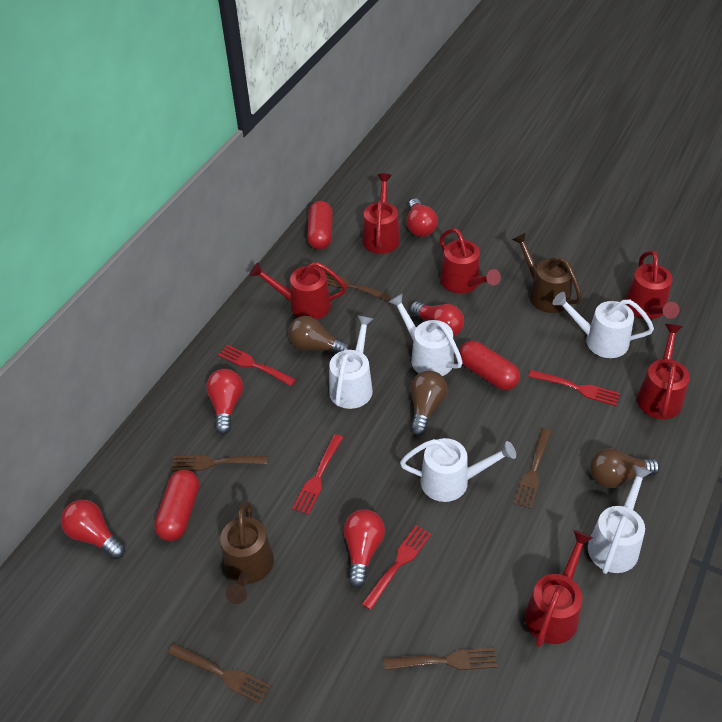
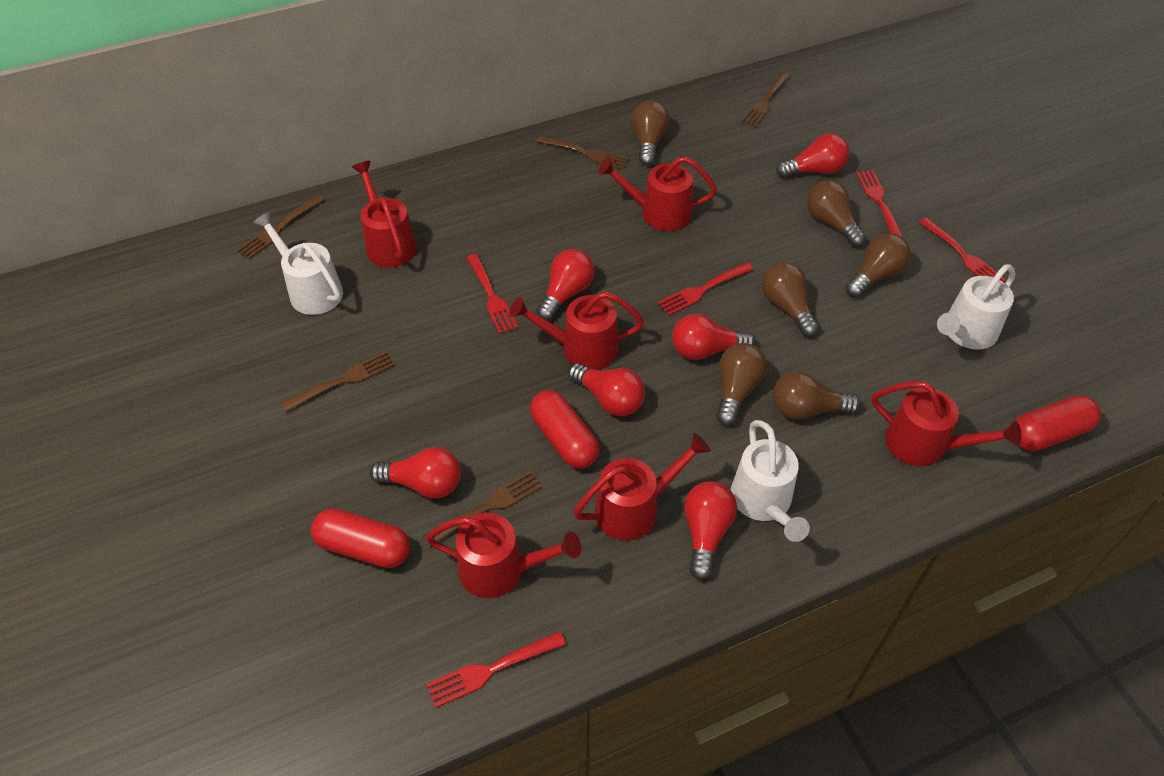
brown light bulb: [288,316,351,354] [411,371,448,436] [590,448,660,488] = 3 -> [631,101,670,165] [716,343,767,425] [761,262,819,337] [773,371,860,420] [807,180,866,247] [845,233,911,298] = 6
brown watering can: [220,500,274,604] [512,232,582,313] = 2 -> none = 0
red fork: [218,345,296,386] [292,434,344,515] [362,525,431,610] [528,370,620,406] = 4 -> [427,631,566,708] [466,254,518,334] [658,262,754,316] [856,170,904,238] [919,218,1006,282] = 5
red light bulb: [61,500,125,559] [206,369,243,434] [344,509,385,588] [406,198,438,237] [410,301,464,337] = 5 -> [370,447,461,498] [536,249,594,320] [568,363,645,416] [672,314,756,360] [684,481,737,580] [776,133,849,178] = 6
white watering can: [329,315,373,409] [389,293,463,376] [400,438,516,502] [553,292,654,358] [588,465,652,574] = 5 -> [253,211,343,315] [731,420,810,542] [937,264,1015,350] = 3

